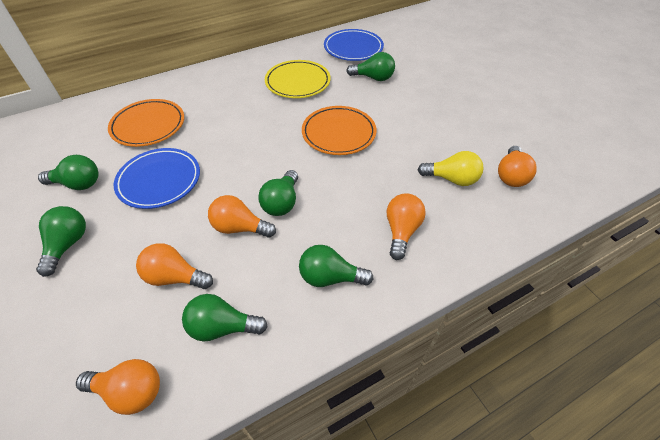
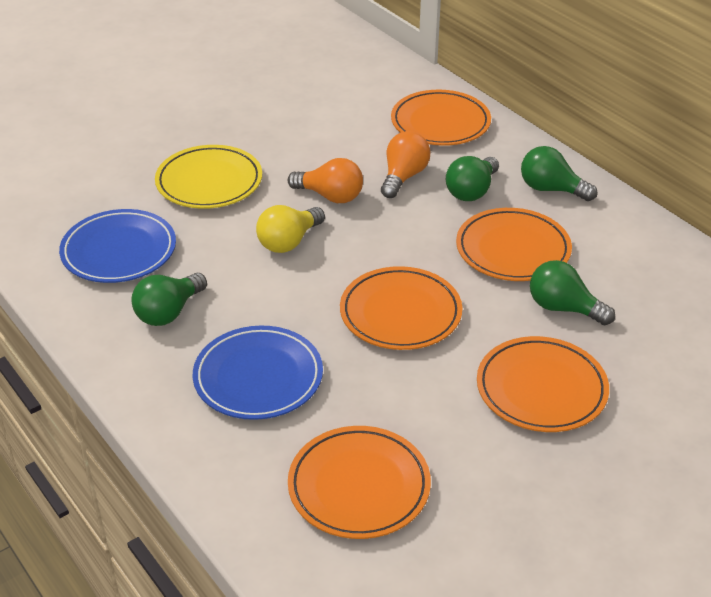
green light bulb: [36,206,86,277] [38,155,98,190] [182,294,268,342] [258,170,298,216] [299,245,373,287] [346,52,395,81] = 6 -> [131,273,207,326] [446,156,499,201] [521,146,597,201] [530,260,615,325] = 4
orange light bulb: [76,359,160,415] [136,243,213,289] [208,195,276,238] [387,193,426,260] [498,146,537,187] = 5 -> [288,158,363,203] [381,131,431,198] = 2
orange plate: [108,99,184,147] [302,106,376,155] = 2 -> [288,426,431,539] [340,266,462,350] [391,90,491,146] [456,208,572,281] [477,336,609,432] = 5

